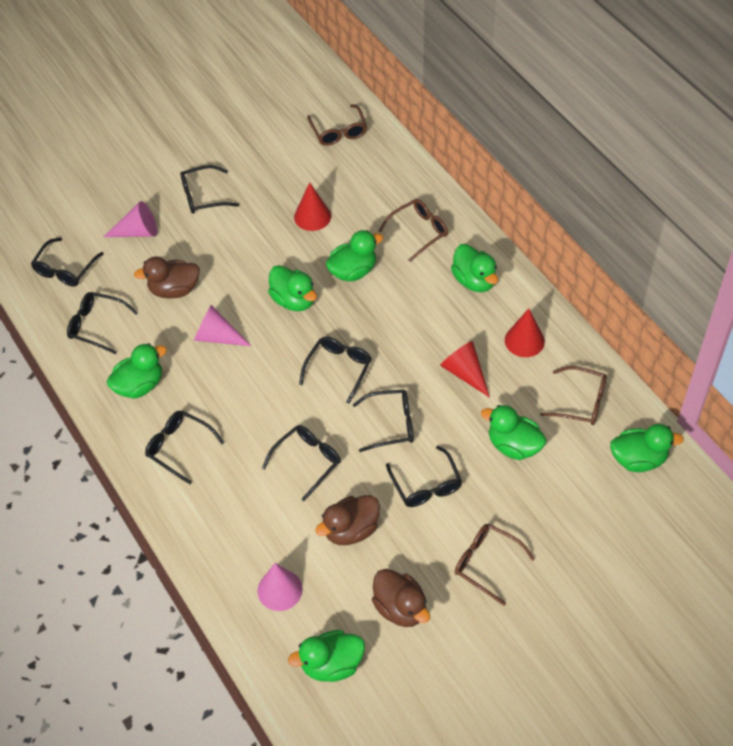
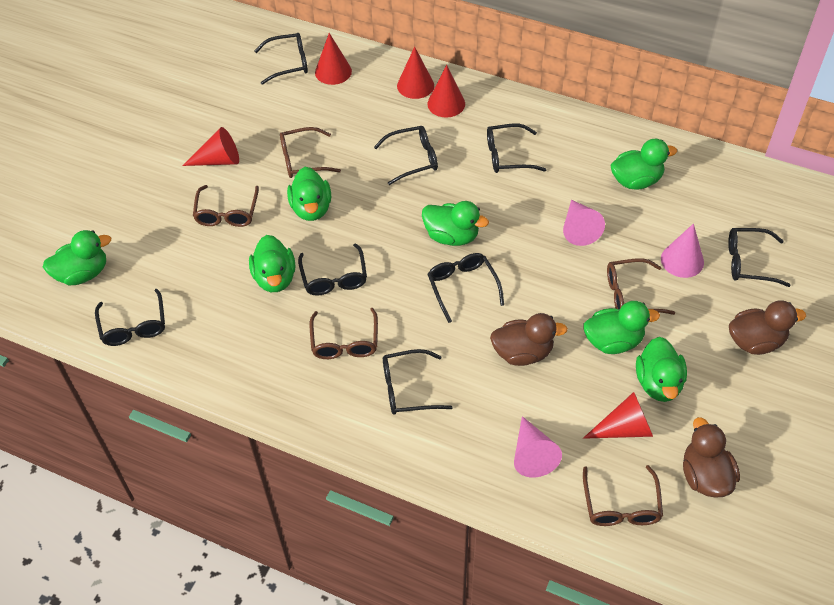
brown glasses: [307,104,367,146] [378,199,448,262] [455,523,535,605] [540,366,607,425] = 4 -> [193,185,259,227] [280,127,341,178] [310,308,378,359] [583,465,663,526] [607,258,675,315] = 5
red cone: [294,182,331,231] [440,341,490,398] [505,308,545,357] = 3 -> [182,127,239,166] [315,33,352,85] [397,47,434,99] [427,65,465,117] [583,392,653,439] = 5

